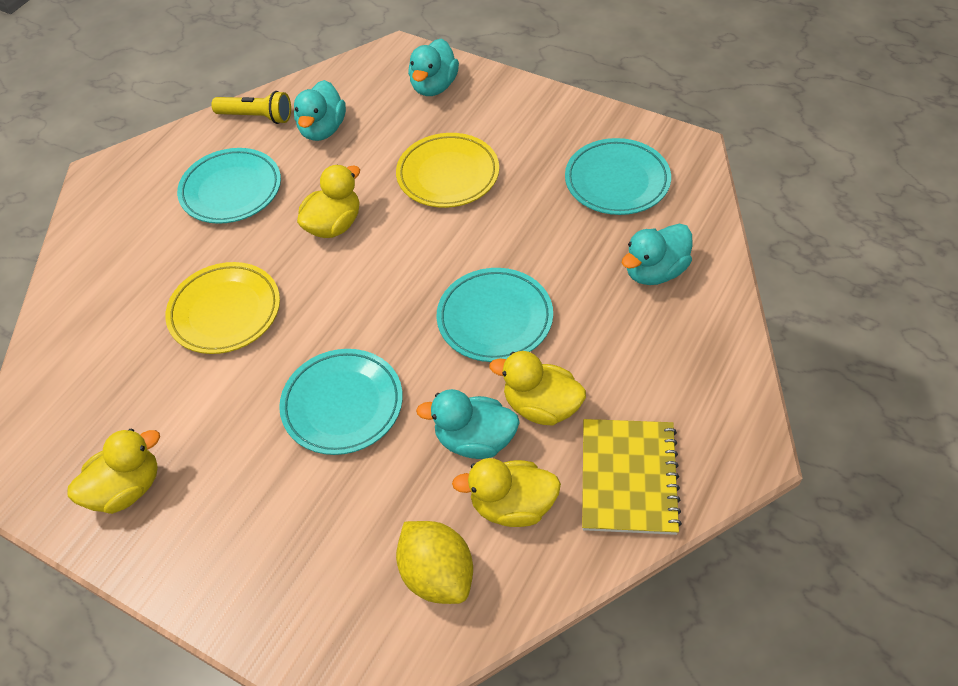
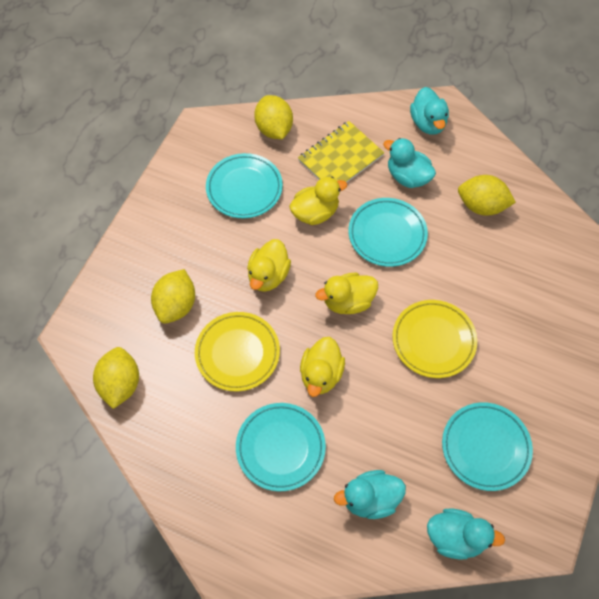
yellow flashlight: [211,91,291,124] = 1 -> none = 0
yellow lemon: [396,521,473,604] = 1 -> [93,347,139,409] [151,269,195,324] [254,95,293,139] [458,175,516,215] = 4

